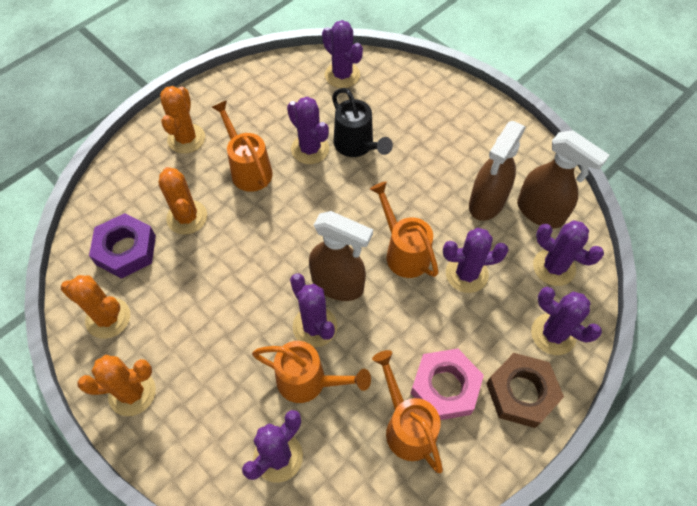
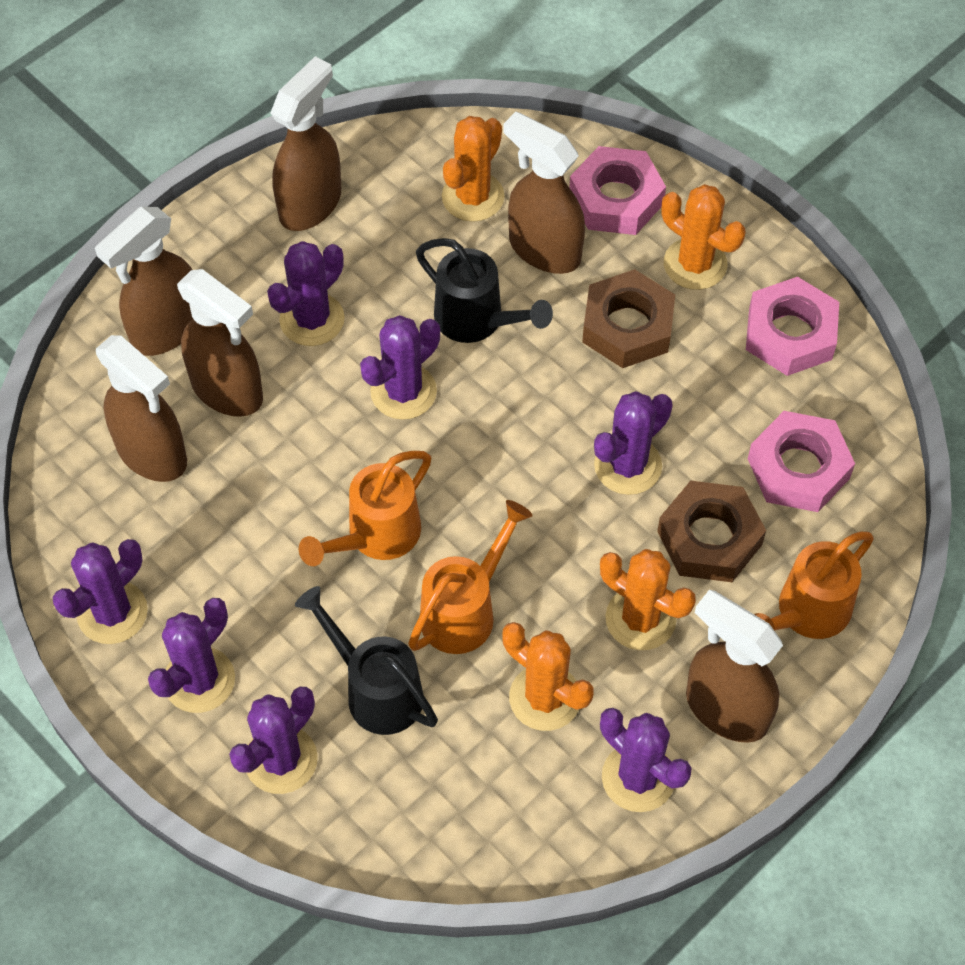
black watering can: [332,88,393,157] = 1 -> [295,586,438,735] [416,238,553,343] = 2
brown nut: [486,353,564,428] = 1 -> [582,269,675,368] [657,480,766,582] = 2
brown spray bottle: [309,211,373,301] [469,121,526,221] [517,130,609,228] = 3 -> [95,207,193,356] [96,335,187,482] [177,269,263,417] [270,56,341,231] [503,111,585,274] [686,590,783,743] = 6
orange watering can: [211,100,273,192] [252,341,371,403] [370,181,439,278] [372,350,443,473] = 4 -> [299,451,431,566] [408,500,533,654] [754,532,874,639] = 3
pink nut: [411,348,484,420] = 1 -> [569,146,666,235] [746,277,839,376] [748,411,855,512] = 3
purple nut: [89,213,156,279] = 1 -> none = 0

